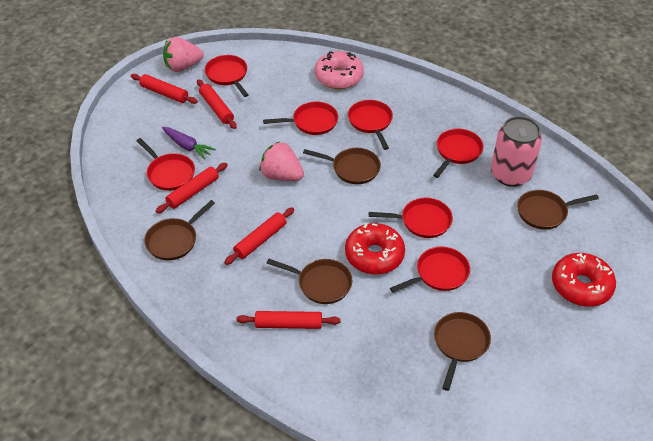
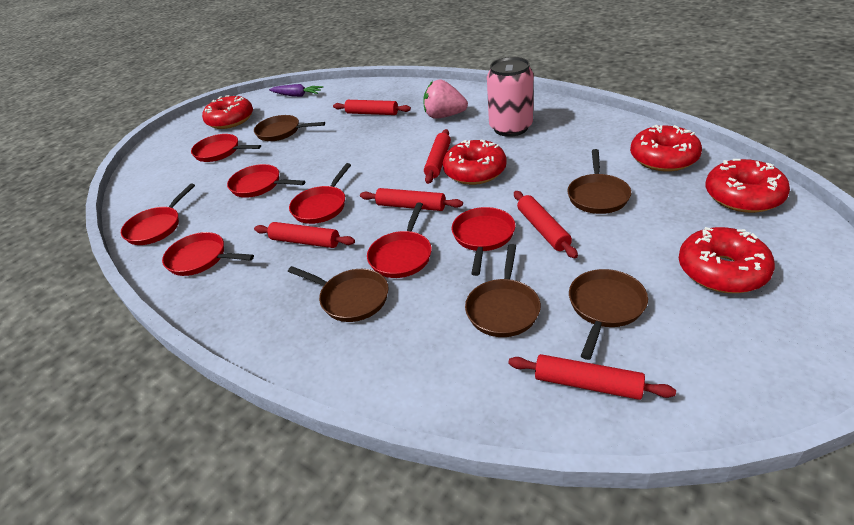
pink donut: [315,51,364,89] = 1 -> none = 0
pink strawberry: [163,37,204,72] [259,141,304,181] = 2 -> [423,79,468,119] = 1
red donut: [345,223,405,274] [552,253,616,307] = 2 -> [202,95,253,129] [443,139,507,185] [630,125,702,172] [679,227,775,293] [705,159,790,213] = 5
red rolling pin: [131,74,198,104] [156,163,228,213] [197,79,237,129] [224,207,294,265] [237,311,341,329] = 5 -> [254,222,355,248] [333,100,411,115] [360,188,463,211] [424,129,451,184] [508,354,676,400] [514,191,578,258] = 6

